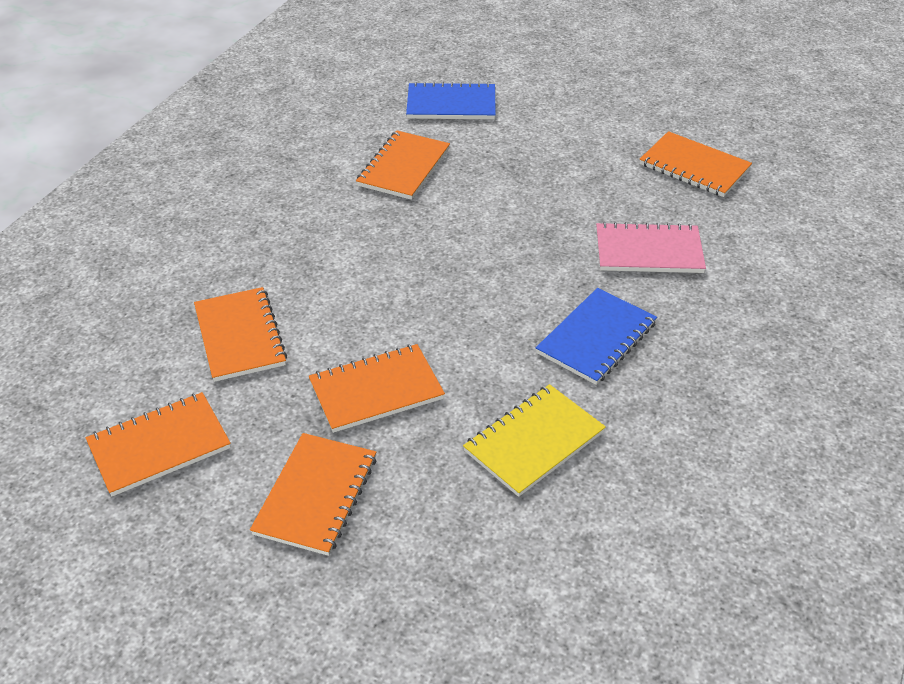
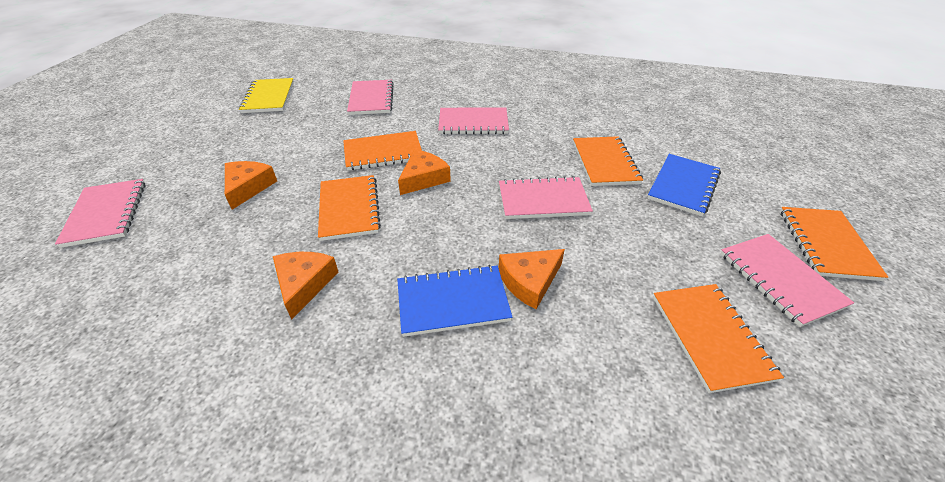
orange cheese: none = 0 -> [225,161,277,210] [273,252,339,320] [398,149,451,195] [499,249,565,309] = 4
orange notebook: [86,392,231,496] [194,287,287,382] [250,433,376,556] [309,344,445,433] [356,130,450,200] [640,131,752,197] = 6 -> [318,175,381,241] [343,131,422,171] [573,136,643,186] [653,284,784,393] [780,207,888,281] = 5
pink notebook: [596,222,706,273] = 1 -> [55,179,146,248] [347,80,394,115] [438,107,509,134] [499,176,593,219] [720,234,854,327] = 5

